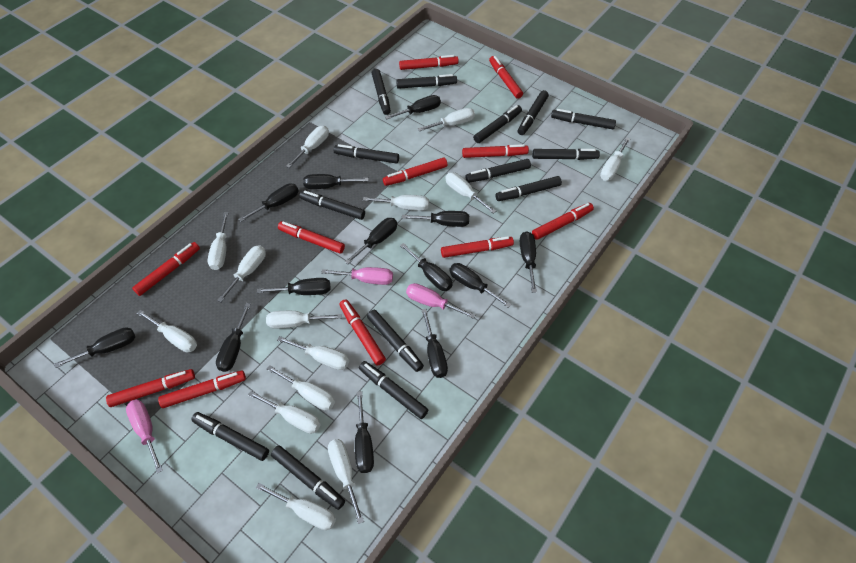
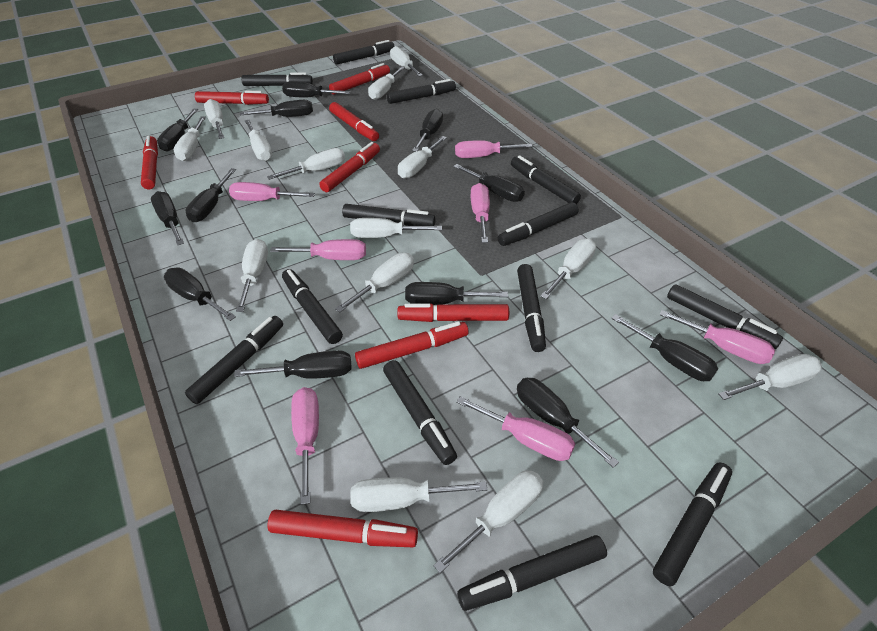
black marker: [191,412,269,461] [271,445,345,510] [299,191,365,220] [334,144,399,163] [359,361,428,419] [367,310,424,372] [372,69,391,115] [396,74,457,89] [465,159,531,183] [473,105,522,143] [495,176,562,201] [518,90,549,135] [532,149,600,160] [551,109,616,129] = 14 -> [185,316,283,404] [241,72,313,86] [282,269,343,344] [333,40,394,65] [342,204,436,226] [383,360,457,465] [387,79,456,104] [457,535,607,611] [498,202,579,246] [511,155,581,204] [517,264,546,352] [653,463,732,586] [667,284,783,349] = 13
black screwdriver: [54,327,135,368] [216,303,251,372] [239,183,299,222] [257,278,331,295] [303,174,369,189] [345,218,397,264] [355,391,374,473] [385,95,441,119] [400,243,452,291] [402,211,469,227] [422,309,448,378] [449,263,511,308] [520,231,537,293] = 13 -> [151,191,184,245] [157,109,198,151] [164,268,236,321] [185,168,236,222] [234,350,351,379] [240,100,313,117] [282,82,350,97] [405,282,508,305] [412,109,443,152] [453,164,525,202] [517,378,619,468] [611,314,718,381] = 12
pink screwdriver: [126,400,163,474] [321,267,393,285] [406,283,476,319] = 3 -> [229,182,315,201] [270,239,366,260] [291,387,319,505] [455,140,533,158] [456,396,575,461] [471,183,490,243] [659,310,775,364] = 7
red marker: [106,369,195,407] [132,242,200,296] [158,370,246,408] [278,221,345,254] [339,299,386,365] [383,158,447,186] [399,55,459,70] [441,236,514,258] [462,144,529,158] [489,56,523,99] [532,203,594,240] = 11 -> [141,135,158,189] [195,90,269,105] [268,510,418,547] [319,142,380,192] [329,63,390,95] [329,102,379,141] [355,321,469,369] [397,303,509,322] = 8

